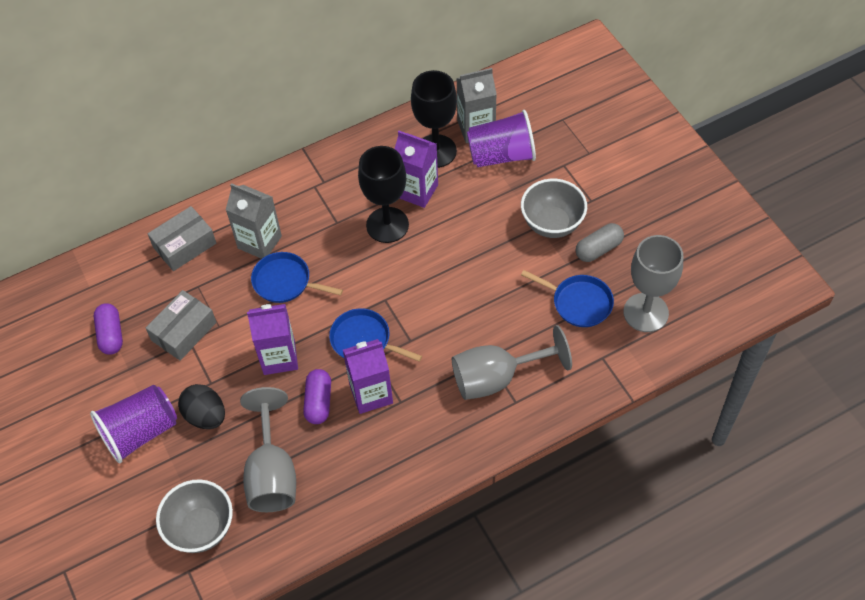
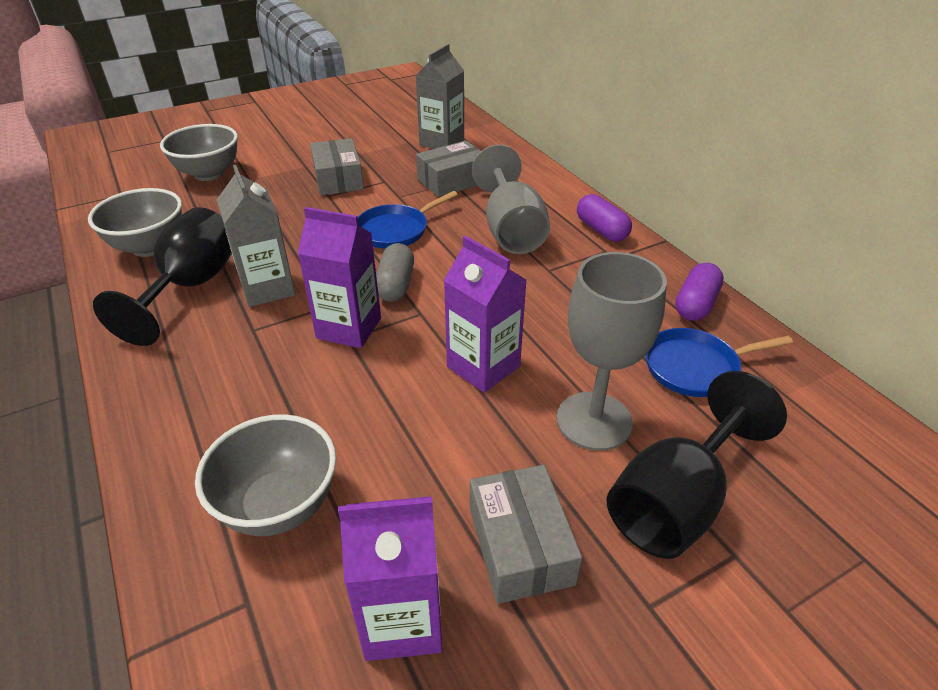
black egg: [178,384,225,429] = 1 -> none = 0
blue pan: [251,252,343,303] [329,308,422,362] [521,270,614,327] = 3 -> [358,191,458,249] [645,328,793,397] = 2
grey bowl: [156,479,233,553] [521,179,587,238] = 2 -> [88,188,182,257] [160,124,238,181] [195,414,336,536] = 3
grey box: [146,290,216,361] [148,206,216,271] = 2 -> [310,138,364,195] [416,140,481,197] [470,465,582,604] = 3
grey goblet: [240,387,296,512] [452,325,572,400] [623,235,683,332] = 3 -> [472,145,550,254] [556,252,667,451] = 2
purple cup: [90,385,177,463] [467,110,536,167] = 2 -> none = 0

